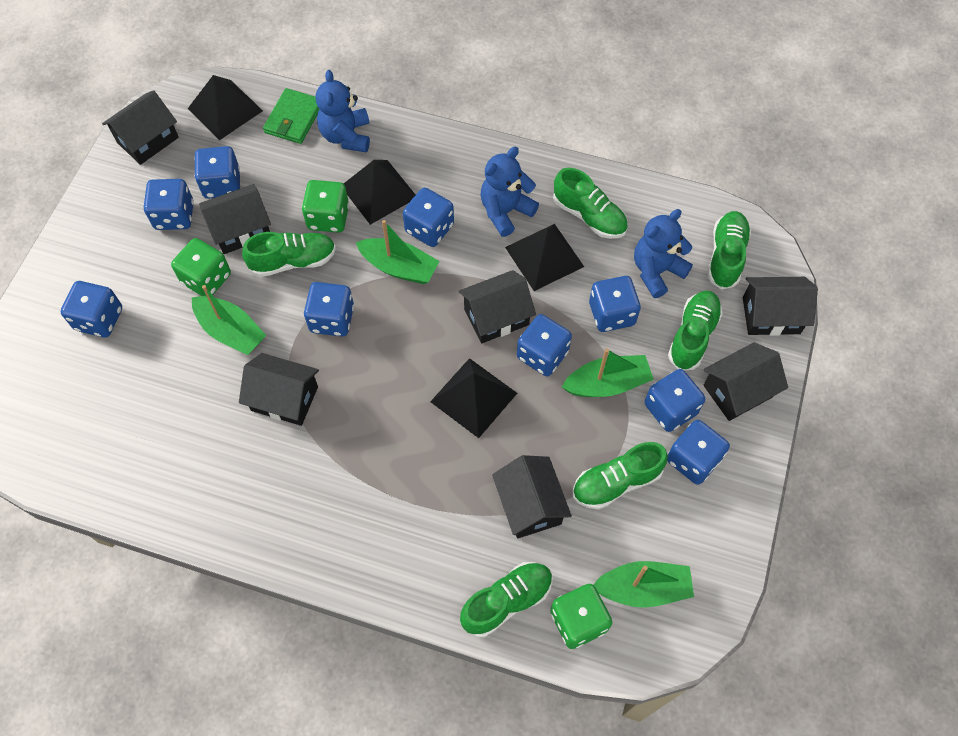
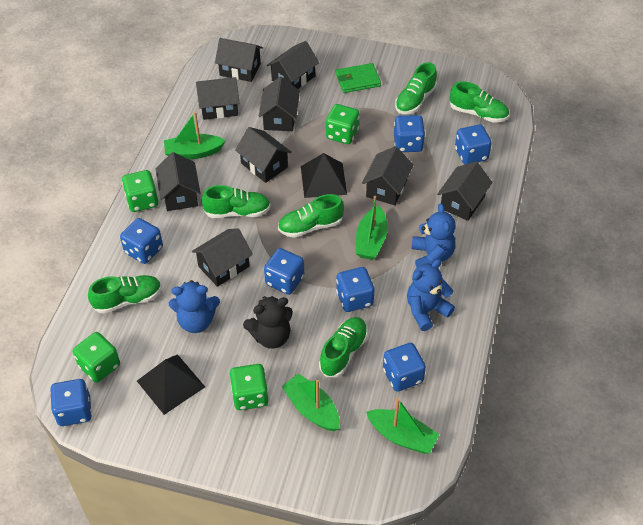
black house: [102,90,179,165] [199,184,271,254] [239,353,319,426] [459,270,536,344] [492,455,572,539] [703,342,788,421] [743,277,818,336] = 7 -> [156,152,200,211] [192,229,253,287] [196,77,240,120] [215,38,263,82] [235,127,292,183] [259,77,300,131] [267,41,319,89] [362,146,413,205] [437,161,493,221] = 9
black pyramid: [188,75,263,140] [344,160,415,225] [430,358,517,438] [505,224,584,291] = 4 -> [137,354,205,415] [301,153,347,198] = 2
black teddy bear: none = 0 -> [243,296,293,349] = 1
blue dice: [61,281,122,338] [144,179,194,230] [194,146,240,199] [304,282,354,337] [403,188,454,247] [517,314,572,376] [589,276,641,332] [645,369,705,432] [667,420,730,485] = 9 -> [50,379,92,426] [120,218,163,264] [264,248,304,295] [336,267,374,312] [383,343,426,392] [394,115,425,152] [455,124,492,164] = 7
green dice: [171,238,231,296] [302,180,349,233] [550,584,612,649] = 3 -> [73,332,120,383] [122,170,158,212] [230,364,269,410] [326,104,360,144] = 4

